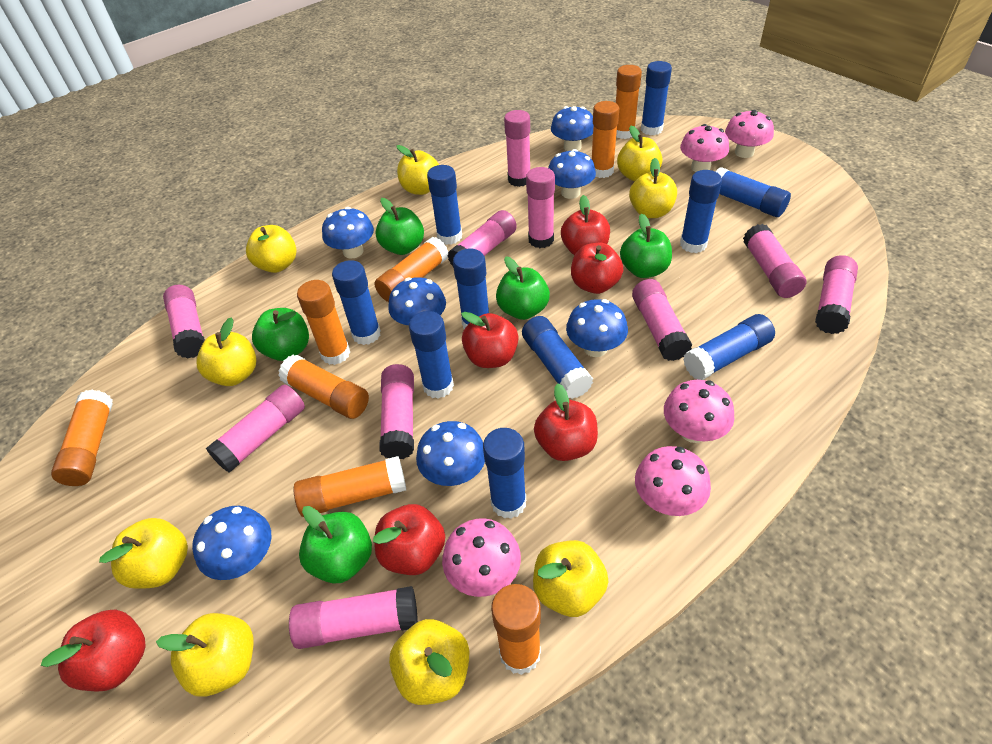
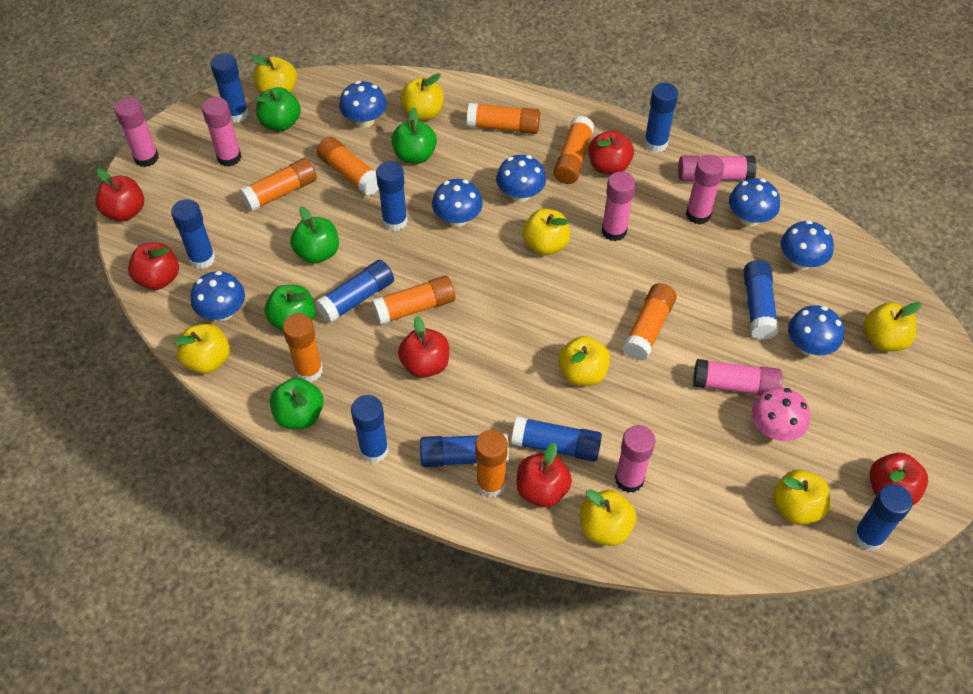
pink glue stick: [163,284,205,358] [206,385,305,472] [289,586,418,649] [379,364,414,459] [447,210,517,268] [504,110,530,187] [526,167,555,248] [632,279,692,361] [743,224,806,298] [815,255,858,334] = 10 -> [114,97,159,167] [202,97,242,167] [602,171,635,241] [615,425,655,493] [678,156,757,181] [686,155,724,225] [693,359,783,396] = 7
pink mushroom: [442,518,521,597] [635,446,711,516] [664,380,734,443] [680,124,729,172] [725,110,774,158] = 5 -> [752,387,810,441] = 1
yellow apple: [99,518,188,589] [156,613,253,697] [196,317,256,386] [246,225,297,273] [389,619,469,705] [397,145,439,195] [533,540,609,617] [617,126,663,181] [629,158,677,218] = 9 -> [173,324,230,374] [251,55,297,94] [400,73,444,121] [522,209,570,255] [558,336,610,386] [580,489,636,546] [773,470,830,525] [863,302,922,351] = 8

